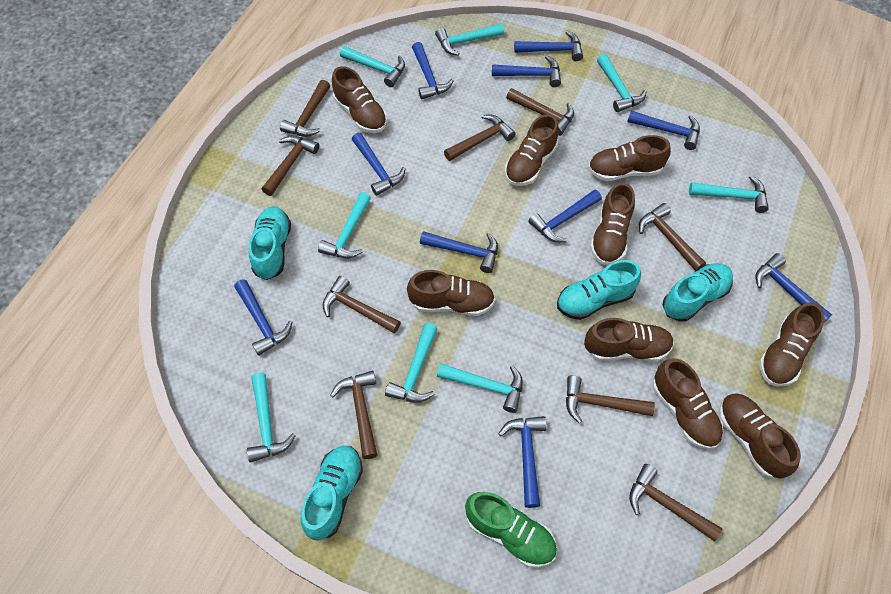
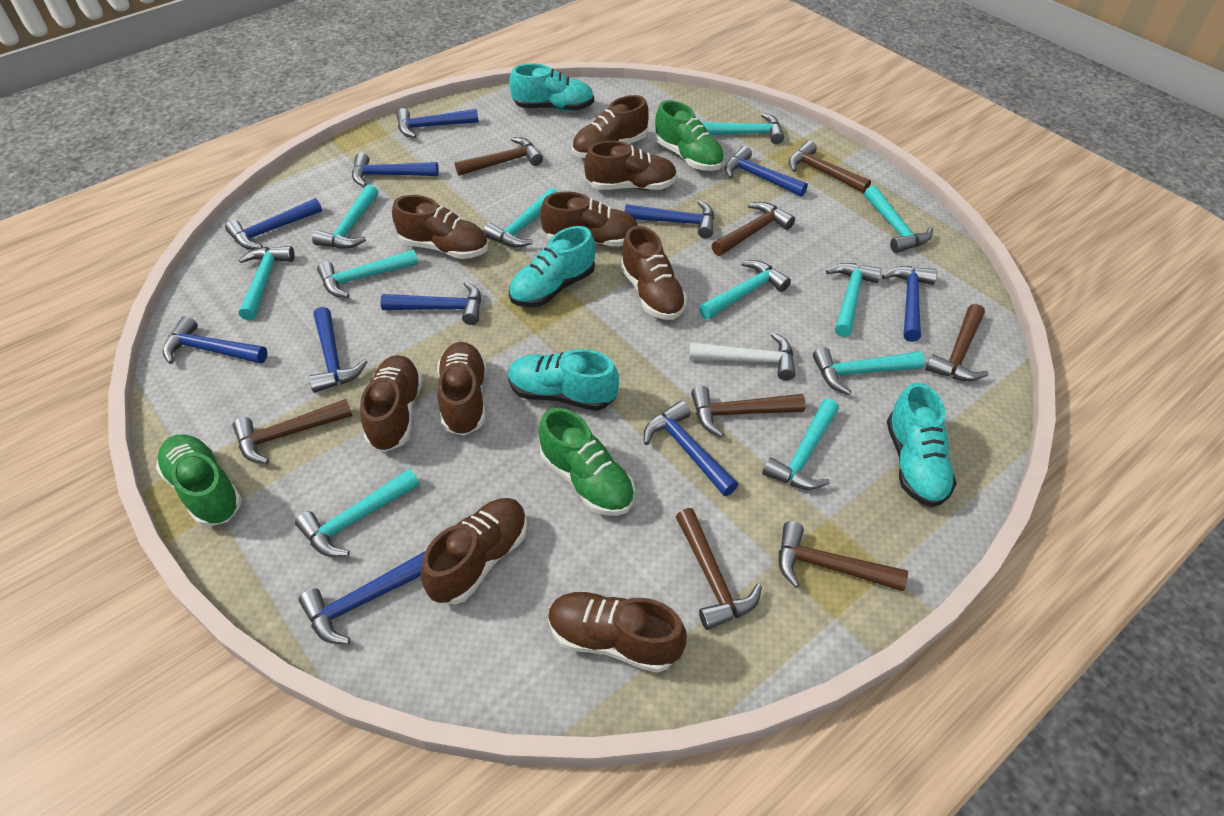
blue hammer: [234,279,292,356] [352,133,406,196] [412,42,454,99] [420,231,498,273] [492,56,561,87] [498,416,547,508] [514,31,583,61] [529,189,602,242] [627,111,700,150] [755,253,832,322] = 10 -> [163,316,267,364] [225,198,322,250] [299,551,425,644] [309,307,367,393] [352,153,439,187] [381,281,481,325] [396,108,479,138] [625,200,714,238] [644,401,738,496] [725,146,808,197] [882,266,937,342] = 11
brown hammer: [262,136,319,196] [280,80,330,137] [322,276,401,333] [330,370,377,459] [444,115,516,161] [506,88,574,136] [566,375,655,423] [629,464,723,541] [639,203,706,271] = 9 -> [232,399,352,464] [455,137,543,176] [676,508,762,630] [691,386,806,437] [712,202,795,256] [779,521,908,591] [788,141,871,193] [925,304,989,381] = 8
green shoe: [465,492,557,568] = 1 -> [156,434,242,527] [538,408,635,516] [655,100,724,171] = 3
turquoise hammer: [247,373,296,463] [318,192,371,259] [340,46,405,87] [385,323,437,403] [435,23,504,56] [437,364,523,413] [597,54,647,112] [689,175,769,213] = 8 -> [238,246,295,320] [295,469,419,557] [312,184,378,249] [317,249,418,298] [483,188,558,248] [699,260,791,319] [702,113,784,144] [762,399,839,490] [813,347,925,395] [826,263,882,337] [864,185,933,253] = 11
white hammer: none = 0 -> [689,332,796,381] = 1

